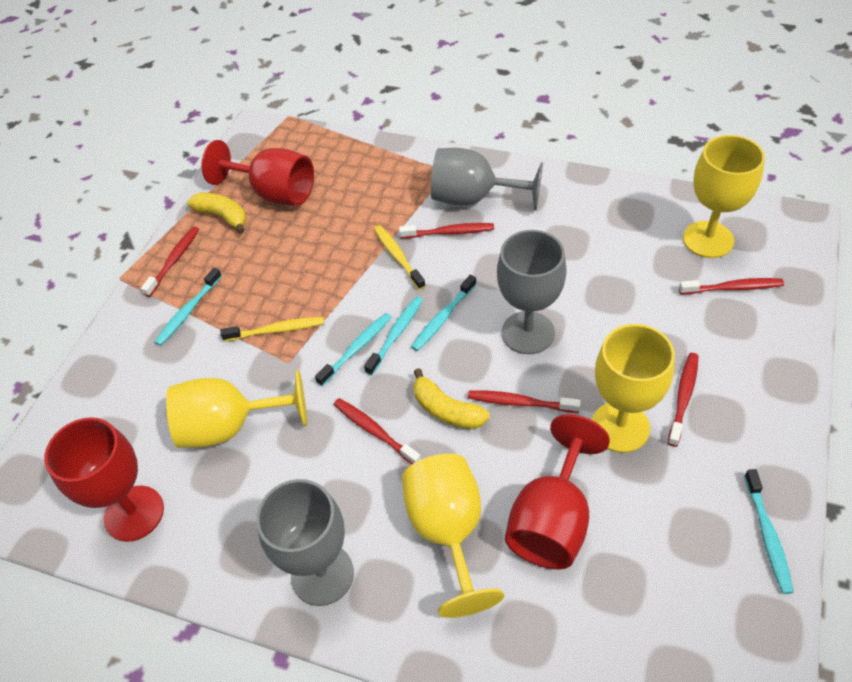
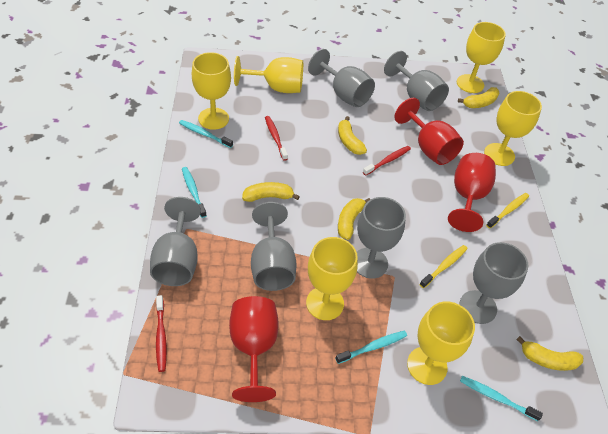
grey goblet: [256,479,354,606] [431,148,543,210] [497,230,567,354] = 3 -> [150,197,201,286] [251,202,297,291] [308,49,375,107] [357,197,406,279] [384,51,449,111] [460,242,528,324] = 6
red toothbrush: [141,226,199,297] [334,398,421,464] [399,223,494,239] [468,390,581,413] [668,353,699,447] [679,278,784,294] = 6 -> [156,295,167,372] [265,116,288,161] [363,146,411,176] = 3
turquoise toothbrush: [155,268,222,346] [315,313,392,386] [364,296,423,375] [411,275,476,351] [744,469,794,594] = 5 -> [179,120,233,148] [182,167,207,218] [335,331,407,364] [460,376,543,421] = 4
yellow banana: [187,192,246,234] [413,368,490,429] = 2 -> [242,182,300,202] [338,116,367,155] [338,198,371,240] [458,87,499,108] [516,336,583,371] = 5
yellow goblet: [166,370,307,448] [402,454,504,618] [592,324,675,453] [683,135,765,258] = 4 -> [192,52,231,130] [234,56,303,93] [306,237,358,320] [407,302,475,385] [457,22,506,93] [484,91,542,166] = 6

